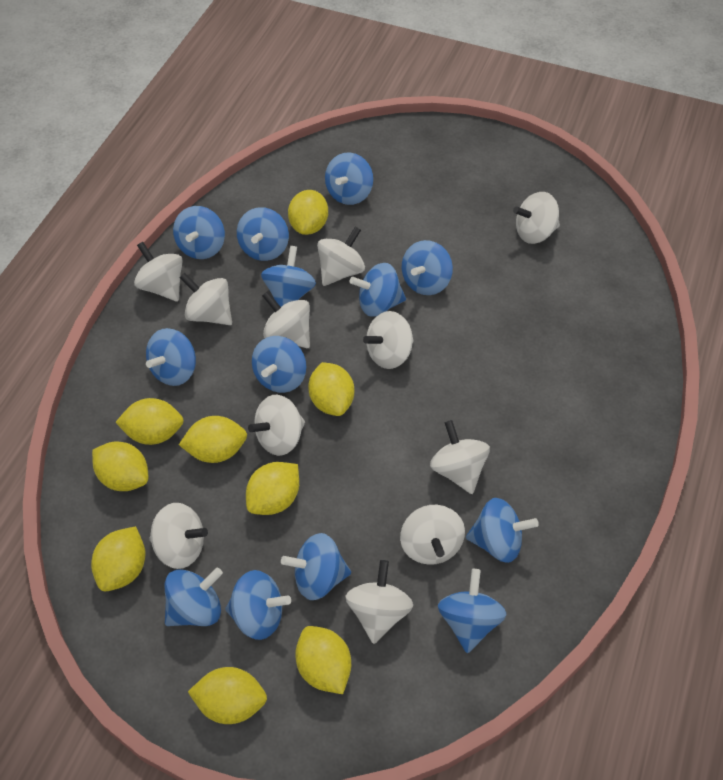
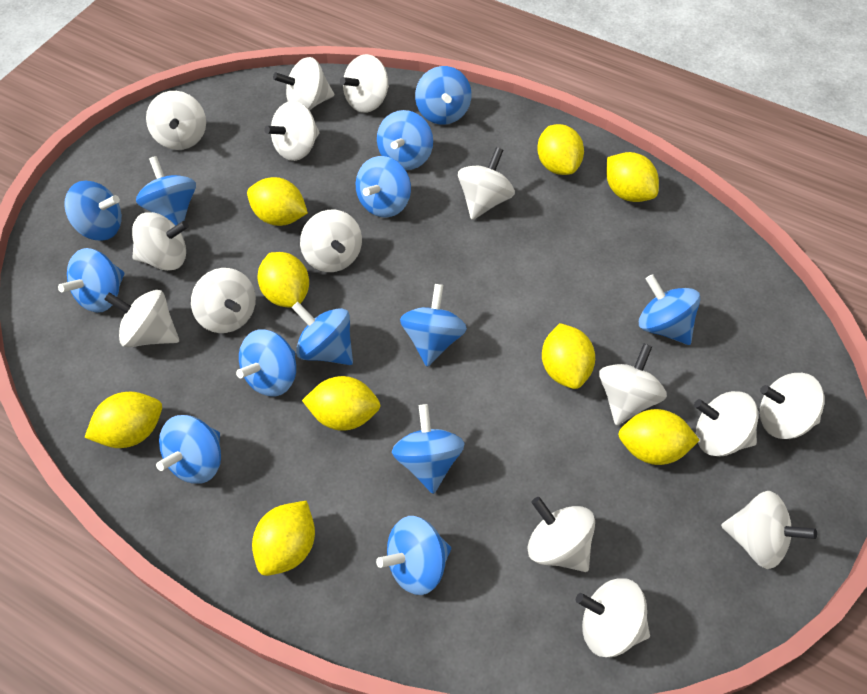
white spinning top: [134,242,183,301] [149,503,208,569] [180,273,232,325] [248,395,305,456] [262,291,310,348] [317,226,365,286] [346,560,413,644] [363,311,414,369] [400,505,465,565] [430,420,490,494] [513,192,560,244] = 11 -> [104,290,179,347] [132,212,189,271] [146,91,206,150] [191,268,256,333] [264,101,320,161] [273,57,334,110] [300,210,362,272] [340,54,389,113] [458,147,515,220] [527,497,595,572] [576,578,650,657] [599,344,667,426] [694,391,758,457] [721,491,817,569] [760,373,825,439] = 15

